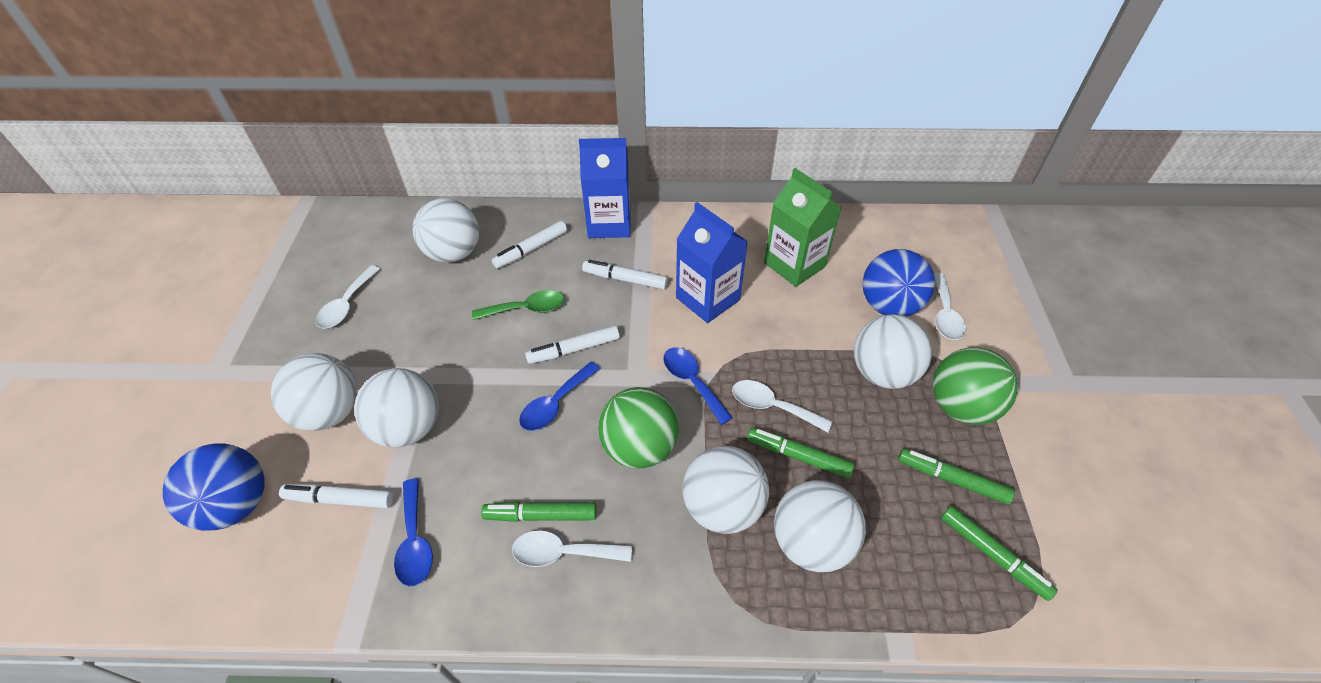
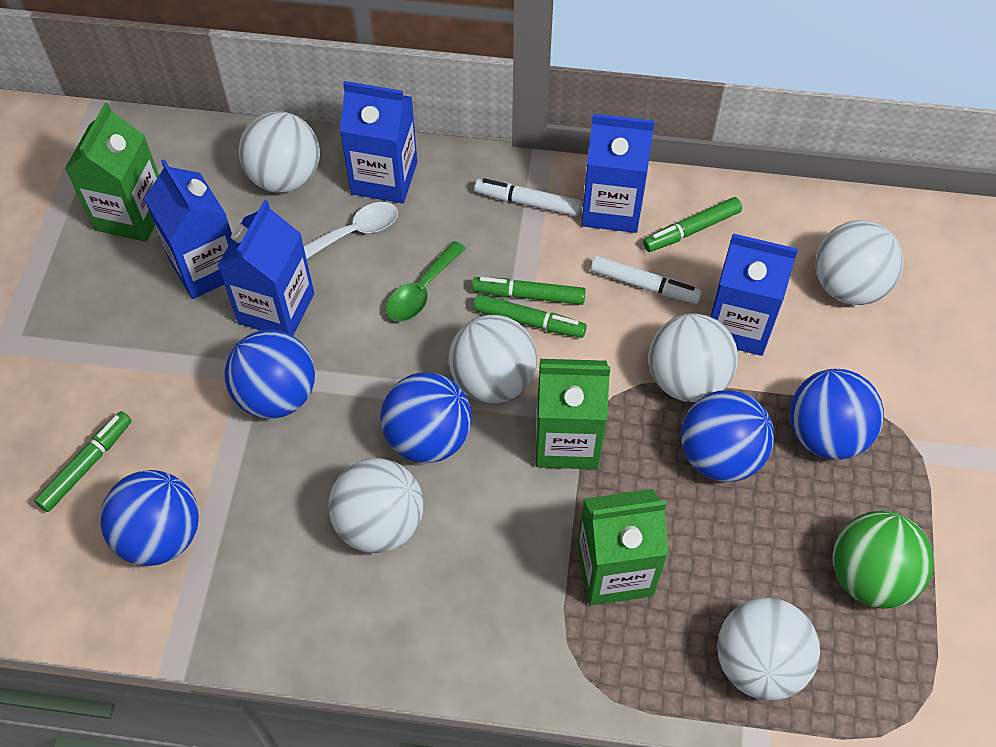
blue ball: [163,443,265,531] [863,249,935,317] = 2 -> [100,470,199,566] [225,330,315,419] [380,372,471,463] [681,390,774,482] [790,369,884,460] = 5
blue carton: [579,138,630,238] [676,202,748,323] = 2 -> [144,159,232,299] [217,200,314,336] [340,81,417,204] [581,114,654,233] [710,233,798,356] = 5
blue spoon: [394,478,433,586] [519,362,600,431] [664,347,733,425] = 3 -> none = 0
green ball: [598,387,679,468] [933,347,1018,425] = 2 -> [833,511,934,609] = 1
green carton: [764,168,842,287] = 1 -> [65,103,159,242] [536,359,610,469] [577,489,668,606] = 3
white marker: [279,484,393,508] [492,221,567,269] [525,325,620,364] [582,260,668,290] = 4 -> [474,178,582,216] [591,256,702,304] = 2
white spoon: [316,265,380,329] [512,530,632,567] [732,380,833,432] [934,273,966,340] = 4 -> [304,202,398,259] = 1

